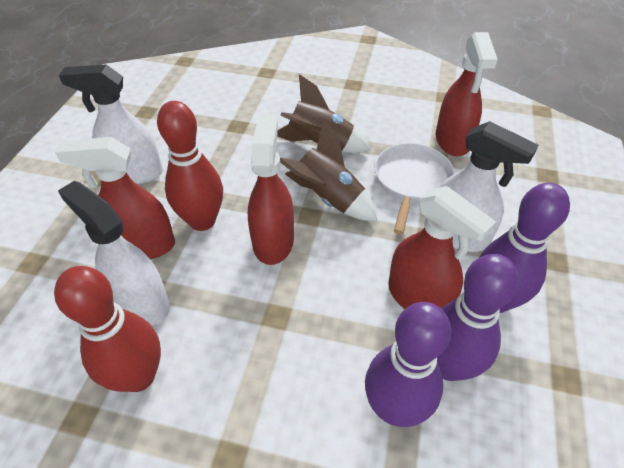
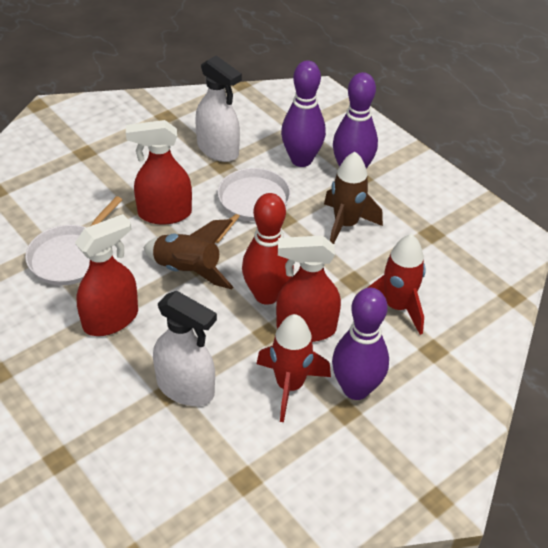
red bowling pin: [54,266,161,392] [157,101,223,231] = 2 -> [242,193,294,305] = 1
red rocket: none = 0 -> [256,314,331,422] [367,234,426,335] = 2
red spray bottle: [55,137,175,259] [248,115,294,265] [388,186,496,309] [436,32,498,156] = 4 -> [75,214,138,336] [126,120,192,224] [276,236,341,342] = 3
white pan: [374,143,455,234] = 1 -> [25,196,122,285] [215,168,291,243] = 2
white spray bottle: [58,181,170,325] [59,64,163,184] [439,121,539,252] = 3 -> [153,291,217,406] [195,55,242,162] = 2

